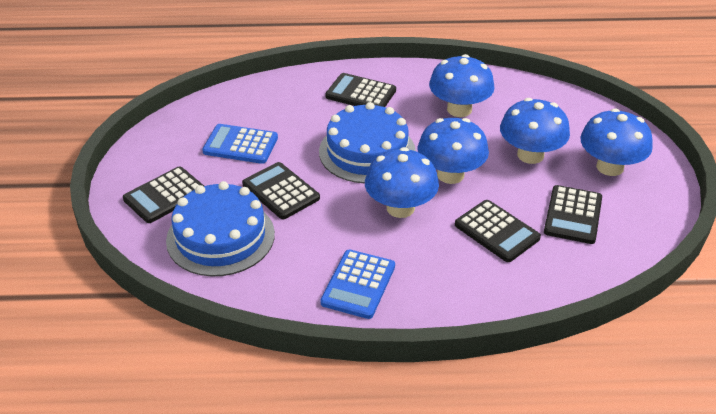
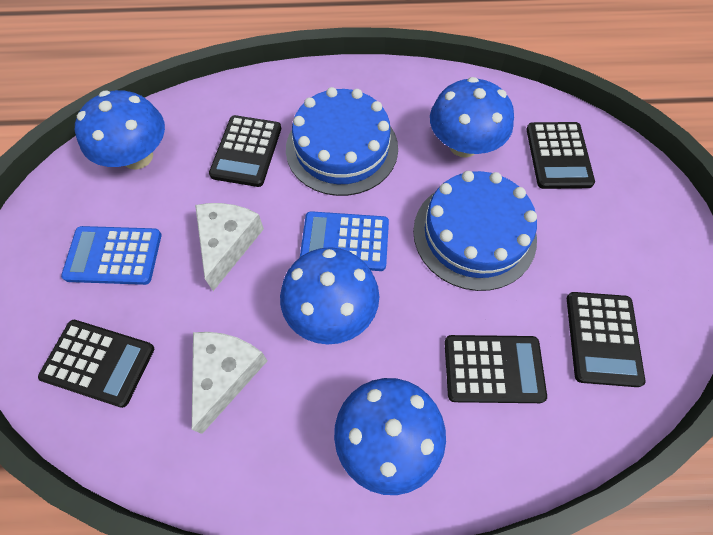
blue mushroom: [365,147,439,218] [417,118,489,184] [429,54,495,117] [500,98,570,164] [580,108,653,176] = 5 -> [75,90,165,169] [280,247,379,344] [334,378,446,495] [430,77,514,157] = 4
white cheese: none = 0 -> [192,332,268,434] [195,203,264,291] = 2

